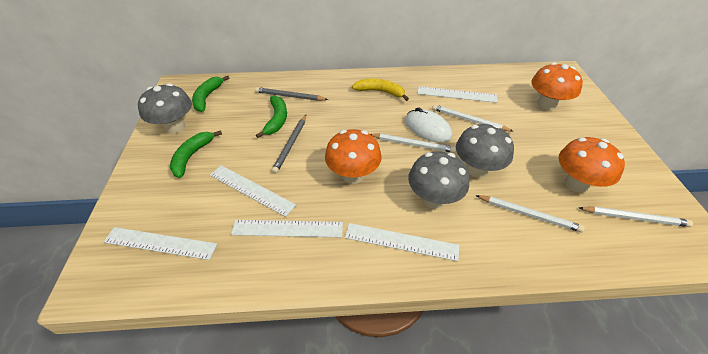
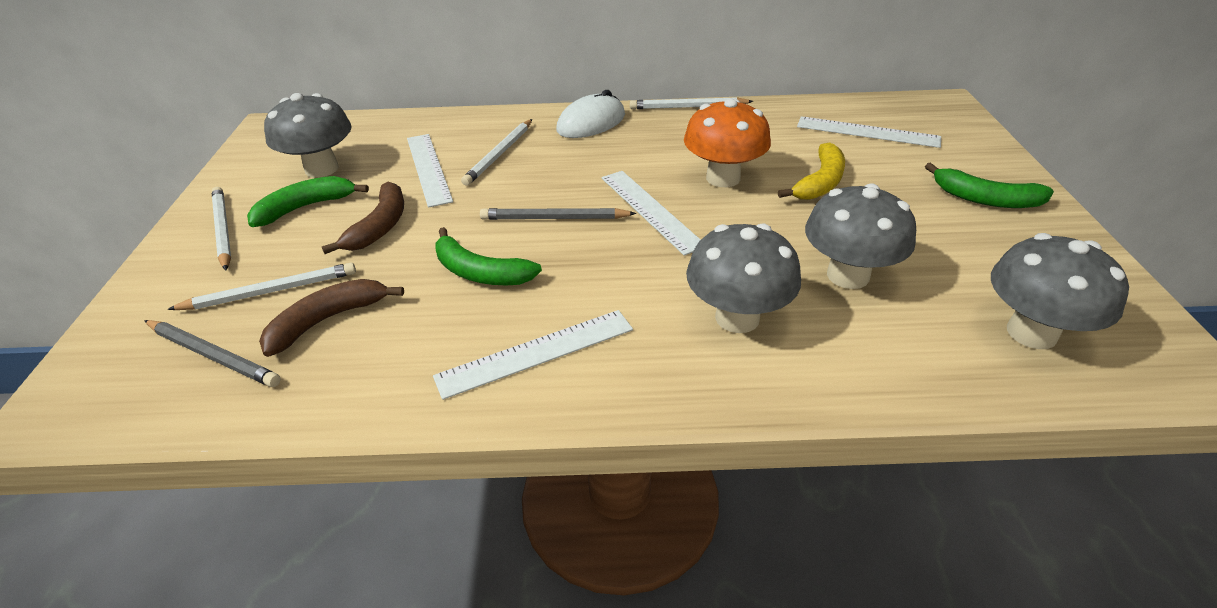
brown banana: none = 0 -> [259,279,404,357] [321,182,404,254] = 2
grey mushroom: [138,83,192,134] [408,151,469,209] [456,124,514,178] = 3 -> [264,93,352,178] [686,223,801,333] [805,184,916,289] [991,233,1129,349] = 4
orange mushroom: [325,129,382,184] [531,62,583,111] [558,137,625,193] = 3 -> [684,99,771,187] = 1
white ruler: [104,227,217,260] [210,165,296,217] [231,220,343,238] [345,223,459,261] [418,86,498,103] = 5 -> [407,134,453,208] [433,310,633,400] [601,171,701,256] [797,116,941,148] = 4

